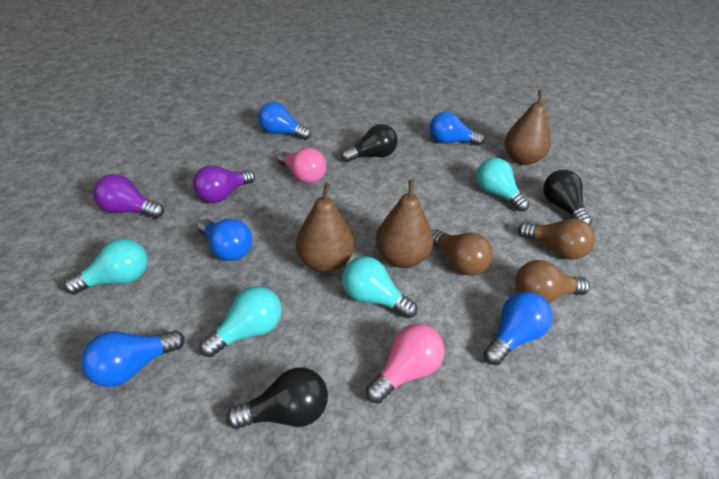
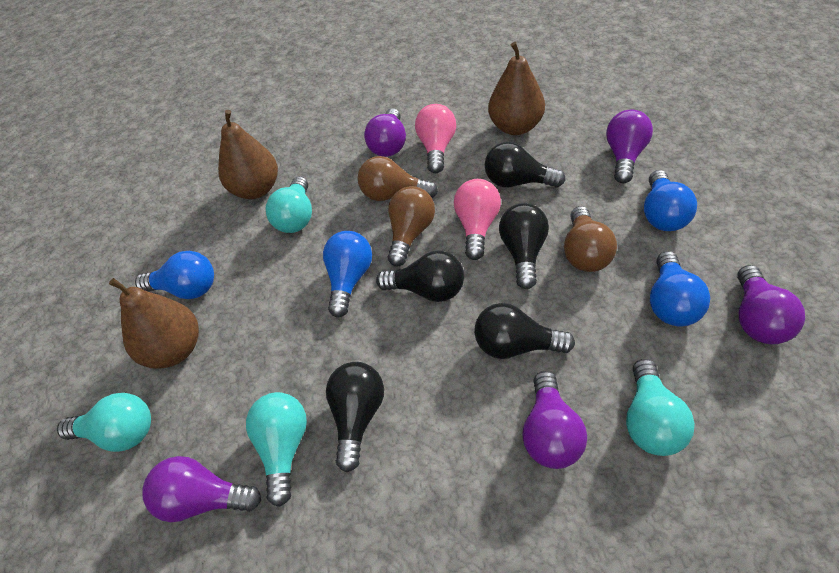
black light bulb: [226,367,328,429] [341,124,398,162] [543,170,592,226] = 3 -> [326,362,384,472] [376,250,464,302] [474,303,575,359] [485,142,565,187] [499,203,549,289] = 5
blue light bulb: [81,330,185,387] [197,218,252,261] [258,102,311,140] [430,112,485,146] [483,291,553,365] = 5 -> [135,251,214,299] [323,231,372,317] [644,170,697,231] [650,251,710,327] = 4
purple light bulb: [93,174,164,218] [193,165,255,203] = 2 -> [142,456,261,522] [364,108,406,157] [522,371,587,469] [606,110,653,183] [737,265,805,344] = 5

